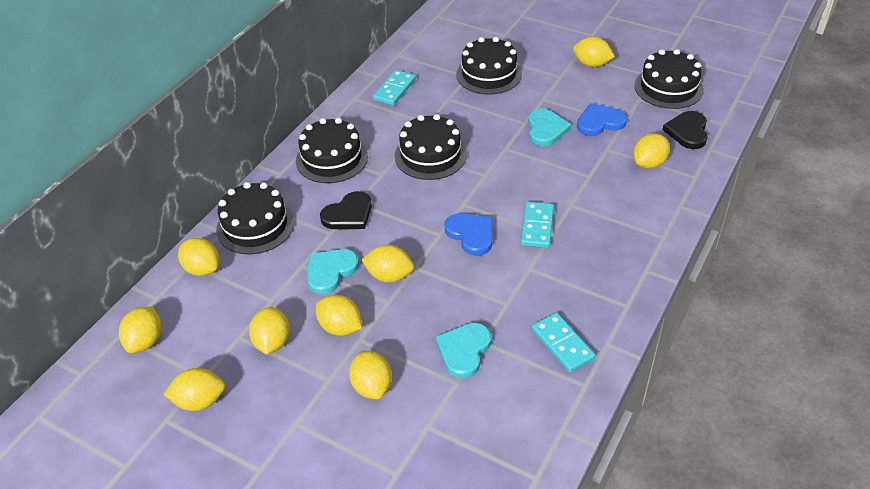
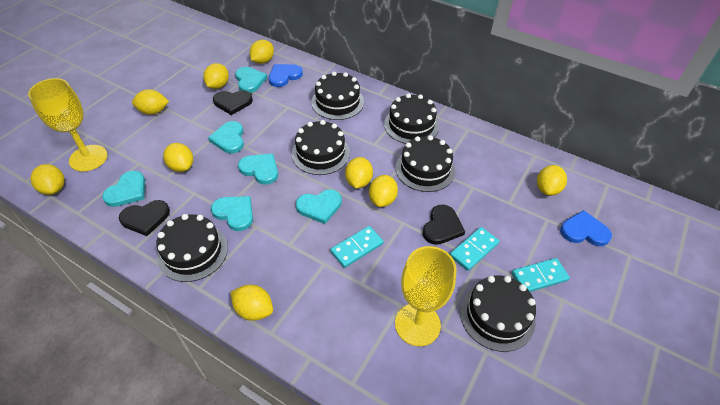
black cake: [216,182,295,254] [296,118,368,183] [394,114,467,180] [456,37,522,95] [634,49,704,109] = 5 -> [156,214,228,282] [292,120,350,175] [311,72,364,120] [384,93,439,144] [396,135,455,192] [460,275,536,352] = 6
black heart: [320,191,372,229] [662,111,708,149] = 2 -> [119,200,170,236] [213,90,253,115] [423,204,465,245] = 3
turquoise heart: [307,249,359,294] [435,323,492,379] [528,108,571,146] = 3 -> [102,171,145,207] [208,121,244,153] [211,196,253,231] [235,67,267,93] [238,153,278,185] [296,189,342,224] = 6
yellow goblet: none = 0 -> [28,78,108,172] [395,246,457,346] = 2

